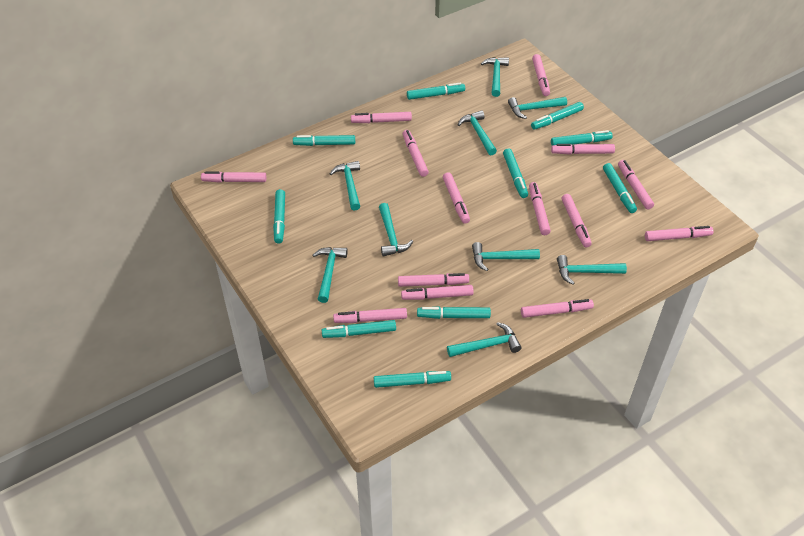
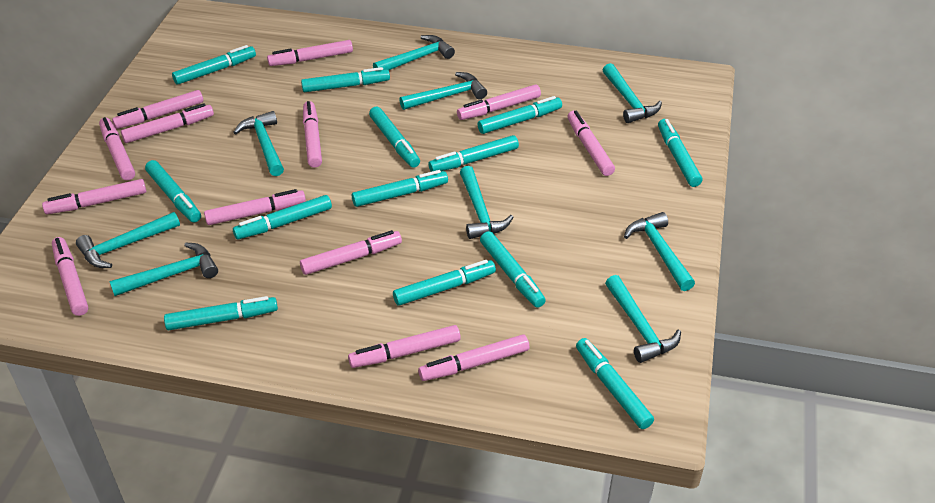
pink marker: [201,172,266,183] [333,308,407,323] [351,112,412,123] [398,273,469,287] [401,285,474,300] [403,130,429,177] [443,172,470,224] [521,299,594,318] [529,182,551,235] [532,54,550,96] [551,144,615,155] [562,194,592,247] [618,160,654,210] [645,226,714,241] = 14 -> [42,179,146,214] [52,237,88,316] [99,117,135,181] [112,90,203,129] [121,103,214,143] [204,189,306,225] [267,40,353,66] [300,230,402,275] [303,101,322,168] [348,325,461,368] [418,334,529,381] [457,85,541,120] [567,111,615,176] = 13
turquoise marker: [273,189,285,244] [293,135,355,146] [322,320,396,338] [374,371,451,388] [407,82,465,100] [417,306,491,319] [503,149,528,198] [531,102,584,130] [551,130,613,146] [603,163,637,213] = 10 -> [145,160,201,222] [164,296,278,330] [172,45,256,85] [233,195,332,240] [301,67,390,92] [352,170,448,207] [369,106,420,168] [393,260,496,306] [429,135,519,172] [478,96,562,134] [480,231,546,308] [576,338,654,429] [658,119,702,187] = 13

